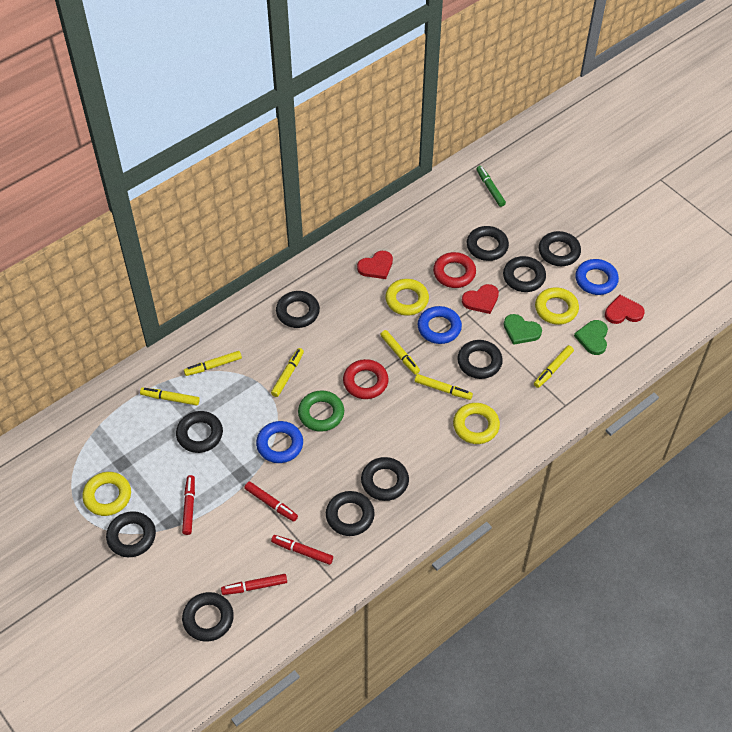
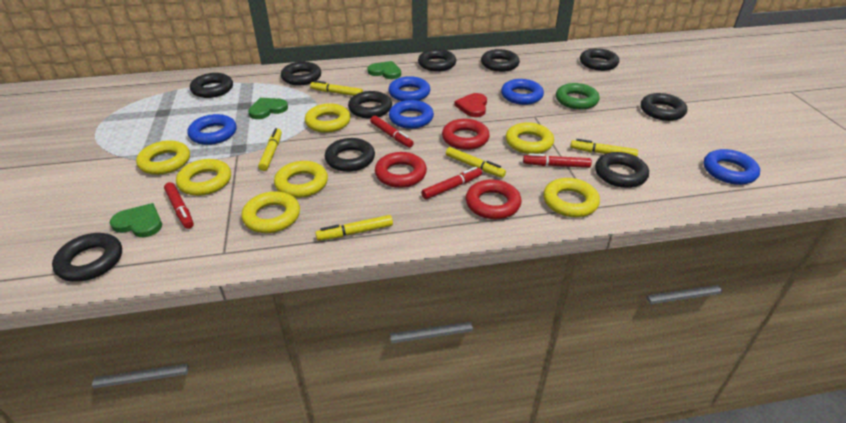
blue ring: [256,421,303,463] [417,306,462,344] [575,259,619,295] = 3 -> [187,114,237,145] [388,76,430,101] [389,100,434,129] [501,79,544,105] [704,149,760,185] = 5
green heart: [504,314,542,345] [574,320,608,355] = 2 -> [110,203,162,237] [248,98,288,119] [367,61,401,79] = 3
green marker: [476,166,506,207] = 1 -> none = 0
red heart: [357,251,393,279] [462,284,499,314] [605,295,645,324] = 3 -> [454,93,487,117] = 1
red ring: [343,359,389,399] [433,252,476,288] = 2 -> [375,152,427,188] [442,119,490,150] [465,179,521,219] = 3
yellow marker: [140,388,200,406] [184,351,242,376] [271,348,304,397] [380,330,420,375] [415,374,473,400] [534,345,574,388] = 6 -> [258,128,282,171] [310,80,363,96] [315,215,393,241] [446,147,506,178] [570,139,638,157] = 5
yellow ring: [82,472,131,516] [385,279,429,316] [453,403,500,444] [535,287,579,325] = 4 -> [136,140,190,175] [176,159,231,196] [242,191,300,233] [274,161,328,198] [305,103,351,133] [506,122,554,154] [543,178,600,217] = 7

